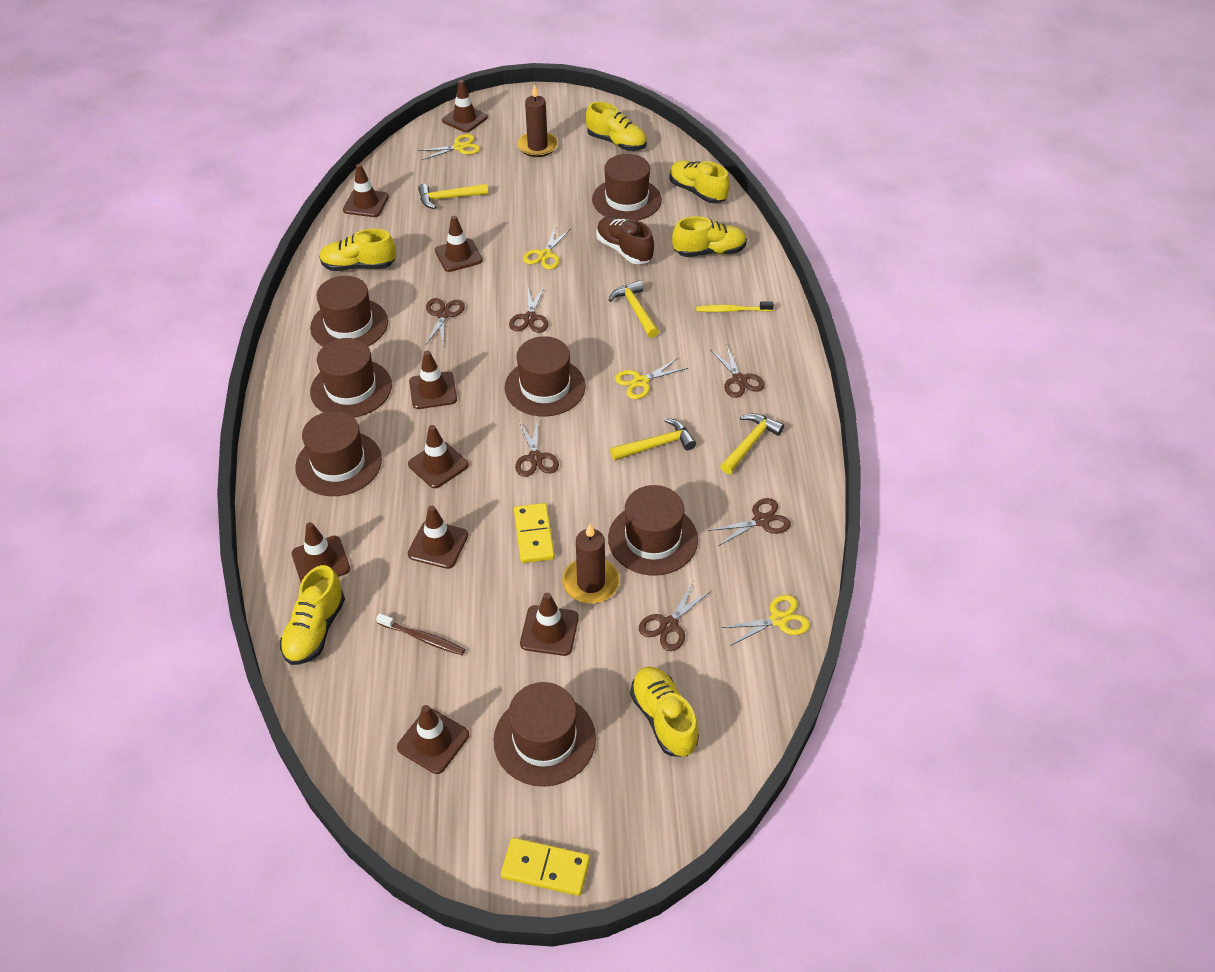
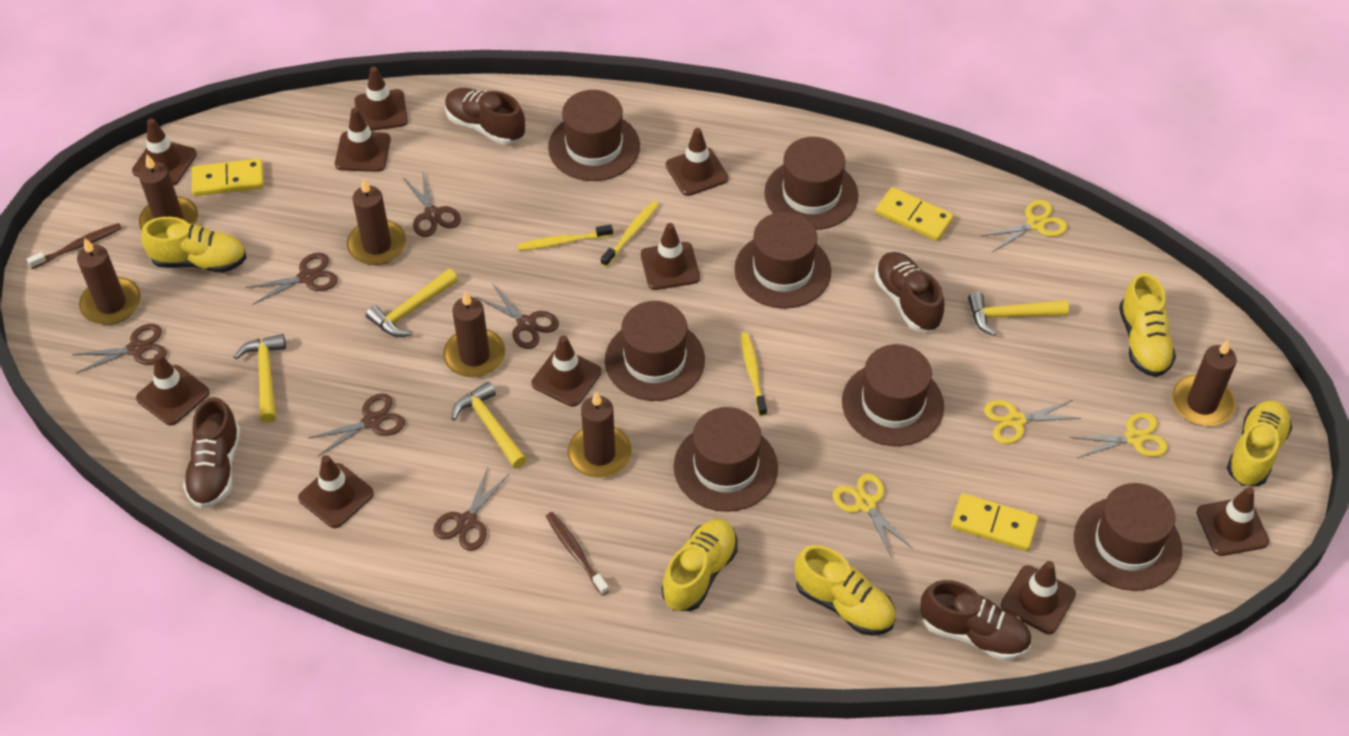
brown candle: [517,84,558,157] [562,524,620,604] = 2 -> [77,238,141,325] [139,154,198,230] [347,178,406,265] [443,291,505,378] [568,392,632,478] [1172,340,1237,426] = 6
brown shoe: [596,216,654,264] = 1 -> [183,397,240,509] [445,88,525,145] [875,252,945,331] [920,580,1031,660] = 4
brown toothbrush: [376,613,465,655] = 1 -> [27,223,122,269] [546,512,609,596] = 2
brown traffic cone: [291,522,350,582] [343,164,389,217] [397,705,469,774] [408,425,469,488] [408,506,468,569] [409,351,457,409] [435,216,483,272] [442,80,488,132] [520,593,579,656] = 9 -> [132,118,197,185] [136,354,210,426] [298,455,374,528] [335,108,391,172] [355,67,408,131] [531,336,601,407] [641,223,700,290] [666,128,728,196] [1001,561,1076,634] [1197,487,1269,556] = 10
yellow domino: [501,838,590,896] [514,503,555,563] = 2 -> [192,159,264,196] [875,187,954,241] [951,493,1038,551] = 3
yellow shoe: [280,565,345,665] [319,229,396,271] [586,102,647,151] [630,666,699,756] [670,161,730,203] [672,216,747,257] = 6 -> [141,217,246,273] [662,519,737,611] [795,545,896,636] [1119,273,1176,377] [1227,400,1292,486] = 5
yellow toothbrush: [696,301,774,312] = 1 -> [517,225,613,251] [601,201,659,267] [741,332,767,416] = 3

